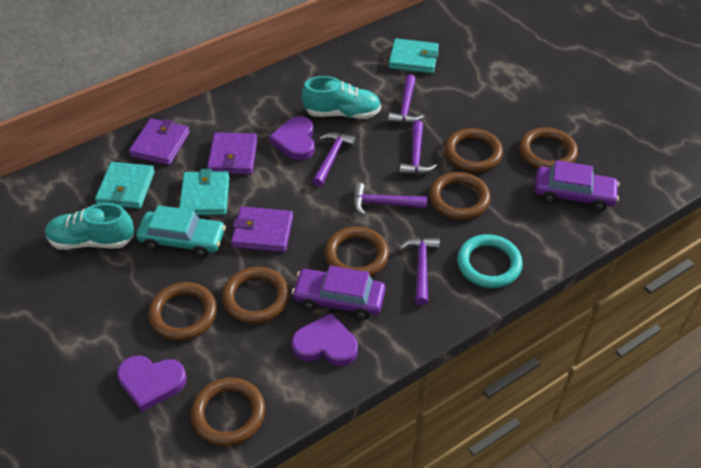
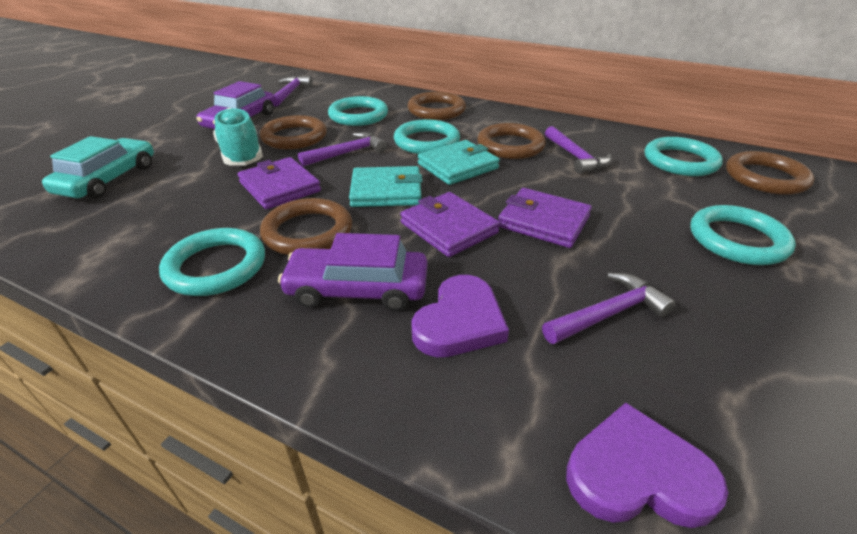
brown ring: [148,282,217,341] [191,377,265,446] [222,267,289,324] [324,226,389,277] [429,172,490,220] [445,128,503,172] [519,127,578,169] = 7 -> [260,115,327,149] [260,198,352,255] [408,92,466,120] [477,123,546,159] [726,151,814,195] = 5
purple hammer: [312,132,356,187] [353,183,427,216] [388,74,424,124] [399,238,440,305] [400,120,437,175] = 5 -> [273,76,313,106] [298,132,387,167] [542,273,676,344] [545,126,612,174] = 4
purple heart: [117,355,187,412] [269,116,315,161] [292,313,358,366] = 3 -> [411,275,509,357] [566,403,728,528] = 2
turquoise ring: [457,234,523,288] = 1 -> [159,228,265,296] [328,96,388,126] [394,119,460,154] [645,137,723,176] [690,205,796,265] = 5
turquoise shoe: [45,203,134,250] [302,76,381,119] = 2 -> [213,108,263,166] = 1
turquoise wallet: [95,162,155,209] [179,169,230,216] [388,38,439,73] = 3 -> [349,166,423,207] [418,140,500,185] = 2

